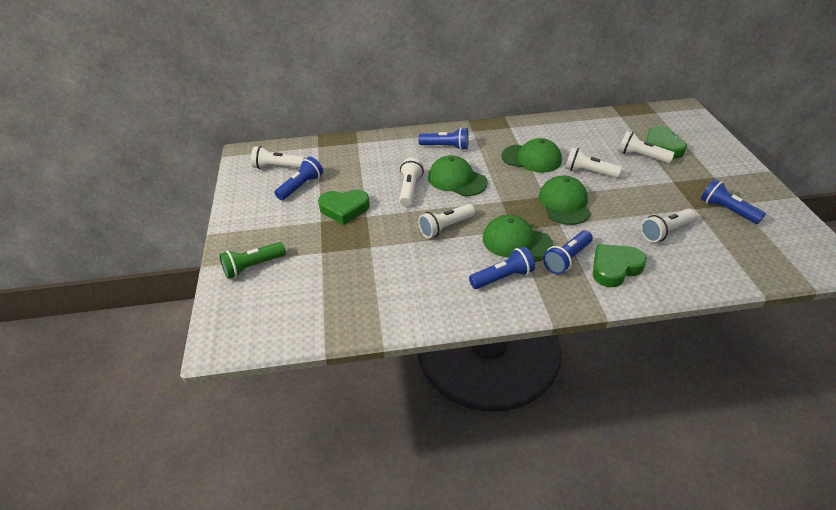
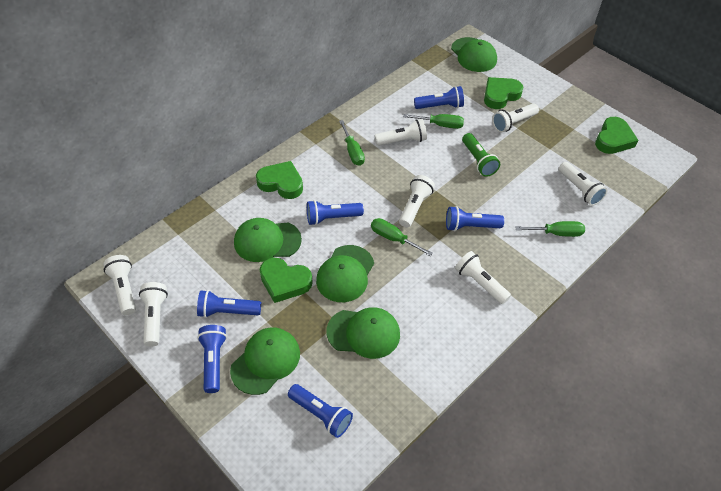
blue flashlight: [275,157,323,200] [418,127,469,150] [469,247,535,289] [543,231,593,274] [701,179,766,224] = 5 -> [197,290,261,318] [197,325,227,393] [288,384,353,438] [307,200,364,225] [414,86,464,109] [446,206,504,231] = 6
green cap: [428,155,488,196] [483,215,553,262] [502,138,562,173] [539,176,591,225] = 4 -> [230,327,300,395] [234,218,302,262] [316,245,374,302] [327,307,400,359] [451,37,497,72] = 5
green heart: [318,190,370,225] [593,244,647,287] [646,126,687,159] = 3 -> [256,161,303,199] [260,258,313,303] [484,77,523,109] [595,117,638,154] = 4
green screwdriver: none = 0 -> [339,120,365,166] [371,218,433,256] [403,114,464,129] [515,221,585,237] = 4
white flashlight: [251,146,305,169] [399,158,424,206] [418,204,475,238] [565,147,622,178] [618,131,675,163] [641,209,696,242] = 6 -> [103,255,136,315] [139,282,168,347] [374,119,427,146] [399,175,435,228] [455,251,511,304] [492,103,539,132] [559,162,608,206] = 7

